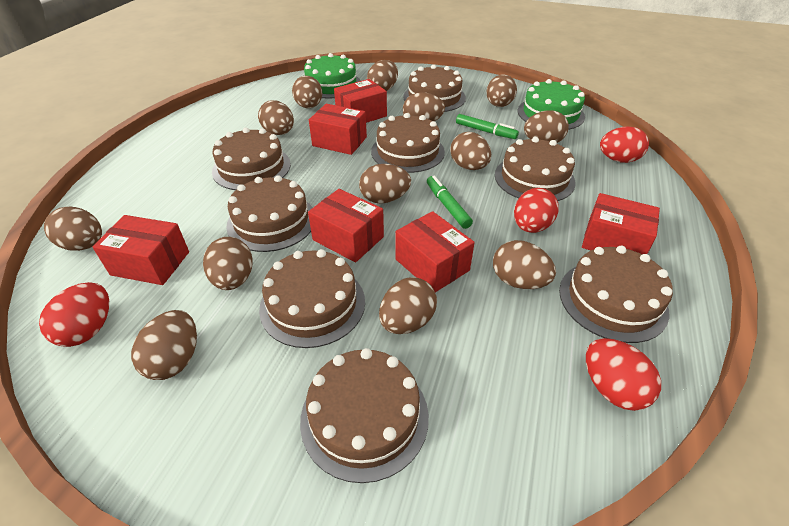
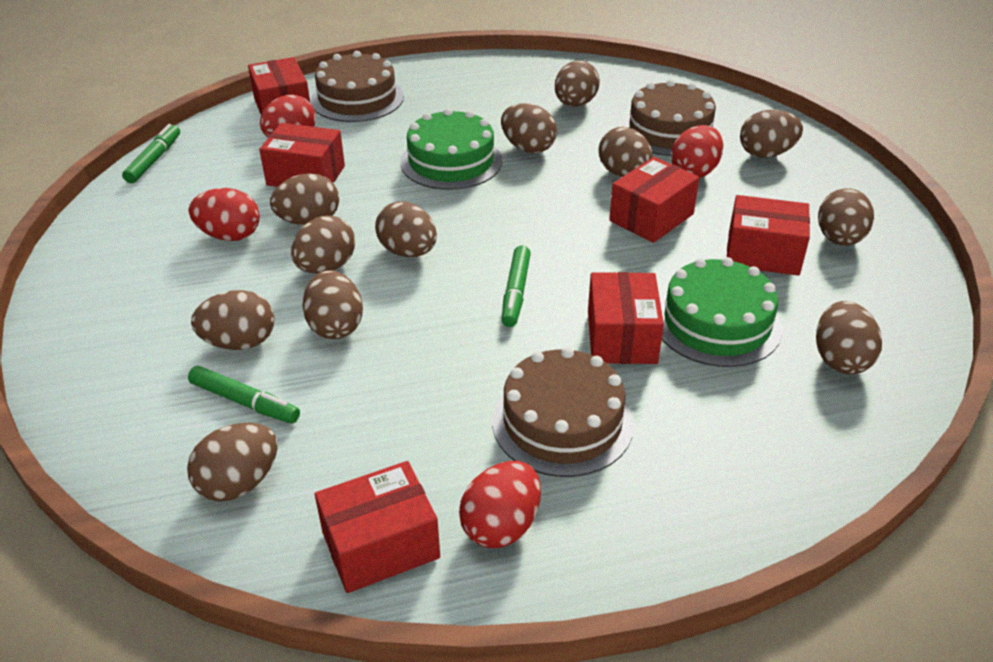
brown cake: [212,128,291,190] [226,175,313,252] [259,249,365,348] [300,348,429,483] [371,113,445,173] [403,64,466,112] [495,137,576,201] [559,246,673,343] = 8 -> [311,51,404,122] [492,347,634,477] [621,80,720,156] = 3
brown egg: [44,207,102,251] [131,310,197,380] [203,237,253,290] [258,100,294,135] [292,76,323,108] [359,164,411,204] [367,60,398,91] [379,277,437,334] [403,92,445,121] [450,132,491,170] [486,74,517,107] [493,240,556,289] [524,110,569,143] = 13 -> [187,423,278,502] [191,290,275,350] [270,173,339,225] [291,215,355,274] [303,270,363,339] [375,201,437,257] [501,103,557,153] [555,60,600,107] [599,127,653,177] [740,110,803,158] [816,301,882,374] [818,188,874,246] = 12
green marker: [427,176,473,229] [456,114,519,139] = 2 -> [122,124,180,183] [188,366,300,424] [502,245,531,327] = 3

